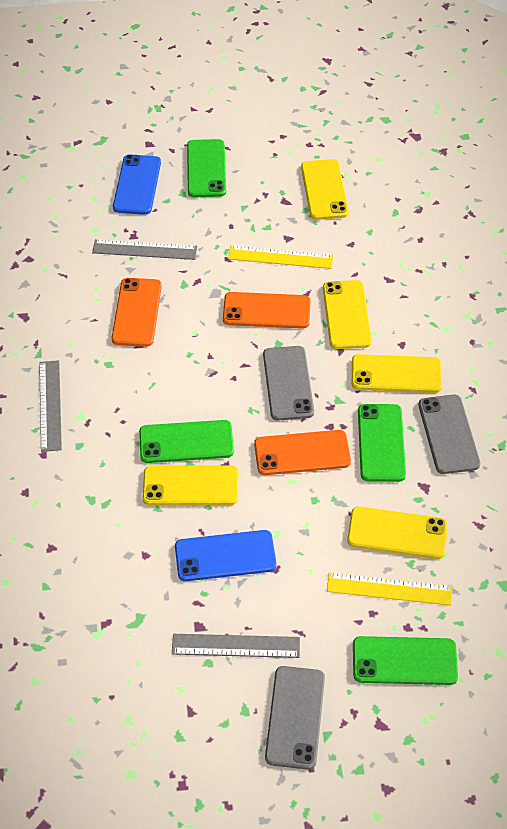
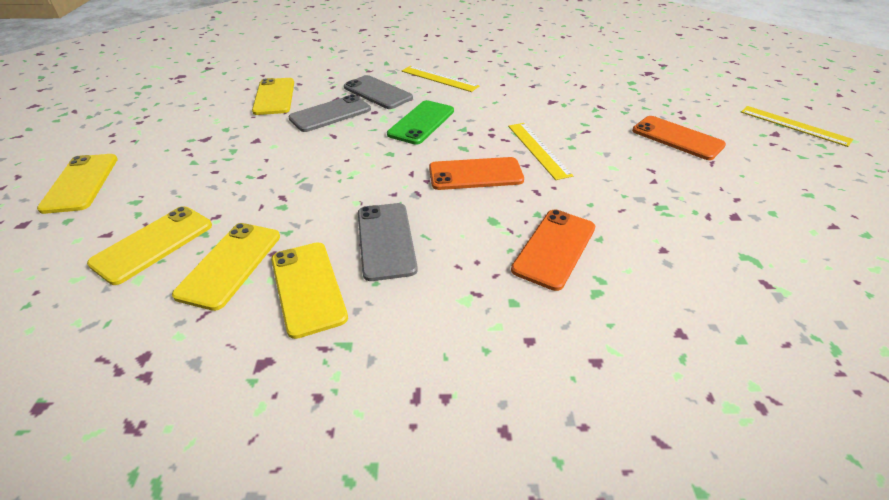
blue phone: [113,154,161,215] [175,530,276,581] = 2 -> none = 0
green phone: [139,420,234,463] [187,139,226,197] [353,636,458,685] [358,404,406,482] = 4 -> [387,100,454,145] = 1
grey ruler: [39,360,62,452] [92,239,197,260] [172,634,300,658] = 3 -> none = 0
yellow ruler: [228,245,333,269] [327,572,452,606] = 2 -> [402,66,479,92] [508,123,573,180] [741,106,853,147] = 3

